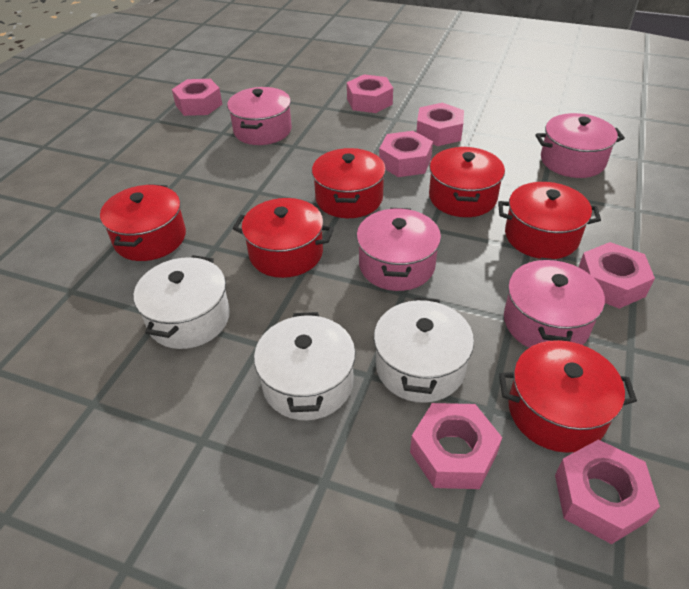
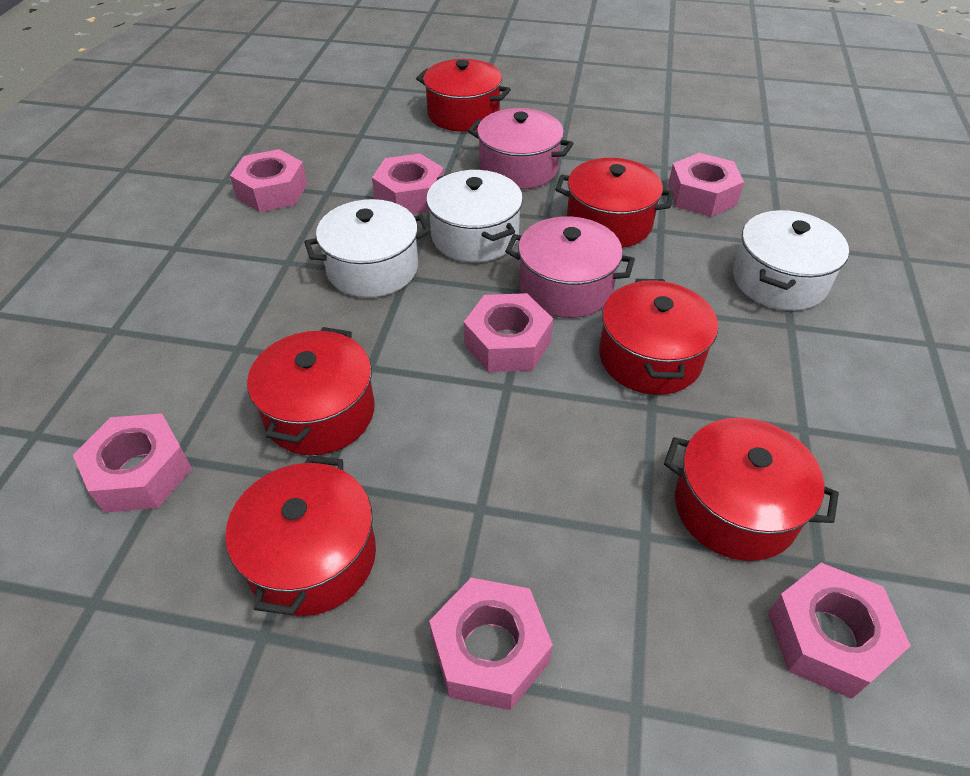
pink pot: [227,87,292,145] [357,208,441,291] [504,258,605,348] [535,113,625,178] = 4 -> [468,108,574,190] [505,216,635,318] = 2

